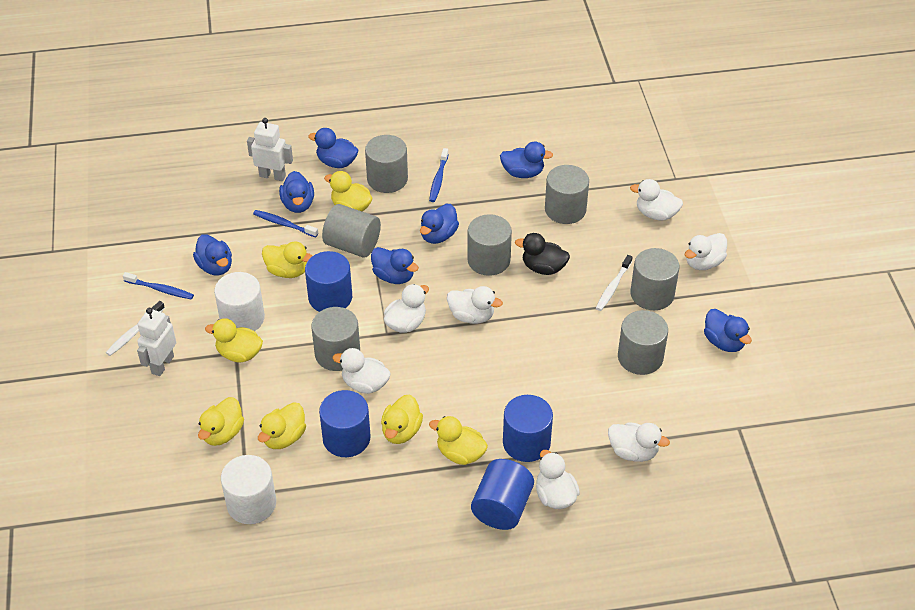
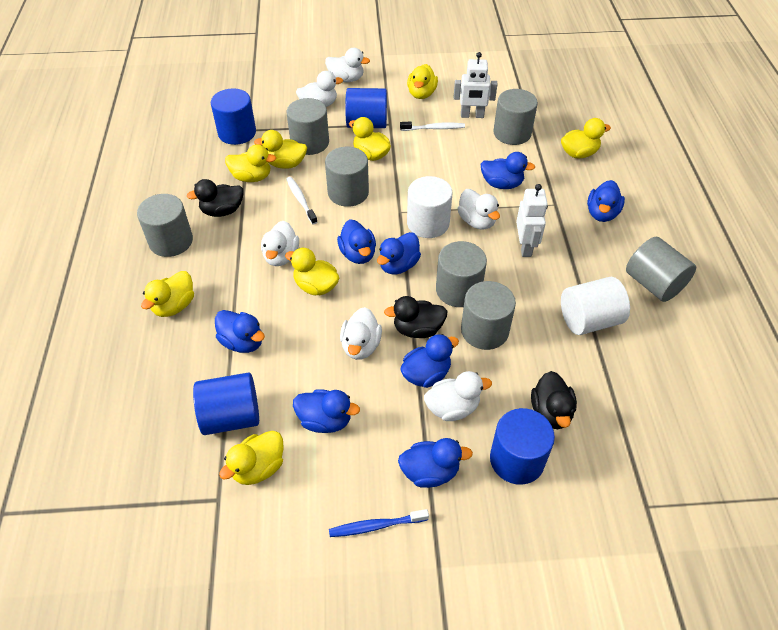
black duck: [515,233,570,275] = 1 -> [186,179,244,217] [384,296,448,338] [531,371,577,429] = 3
blue duck: [193,234,232,276] [279,171,314,213] [308,128,358,168] [371,247,419,284] [420,204,459,244] [500,142,553,178] [704,309,752,352] = 7 -> [215,310,265,353] [293,389,360,433] [337,219,376,264] [377,232,421,274] [398,438,473,488] [400,334,459,388] [481,152,535,189] [587,180,625,222] = 8
blue toothbrush: [123,272,194,300] [253,210,318,237] [429,148,448,202] = 3 -> [329,509,429,537] = 1
white duck: [333,348,391,394] [384,284,429,333] [447,286,503,324] [536,450,580,509] [608,423,670,462] [630,179,683,220] [685,233,727,270] = 7 -> [261,221,299,266] [296,71,343,107] [325,48,370,82] [340,307,382,360] [424,371,492,421] [458,189,500,230] = 6
yellow duck: [198,397,244,446] [205,318,263,362] [258,402,306,449] [262,241,312,278] [324,171,373,211] [381,394,423,444] [429,416,488,465] = 7 -> [141,271,194,317] [219,431,284,485] [225,144,276,182] [254,130,307,169] [285,248,339,295] [349,117,391,161] [407,64,438,99] [561,118,611,158] = 8

